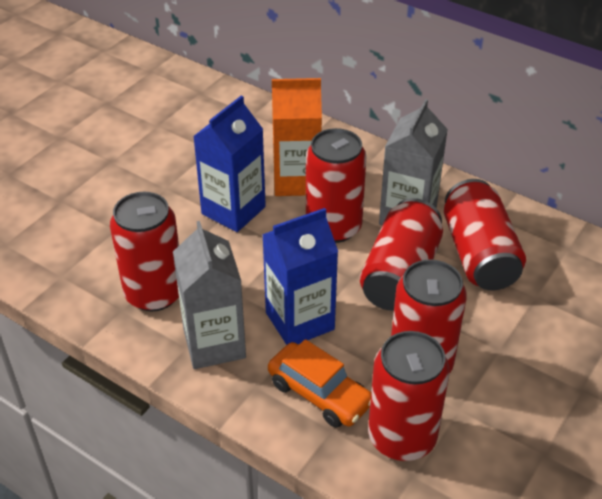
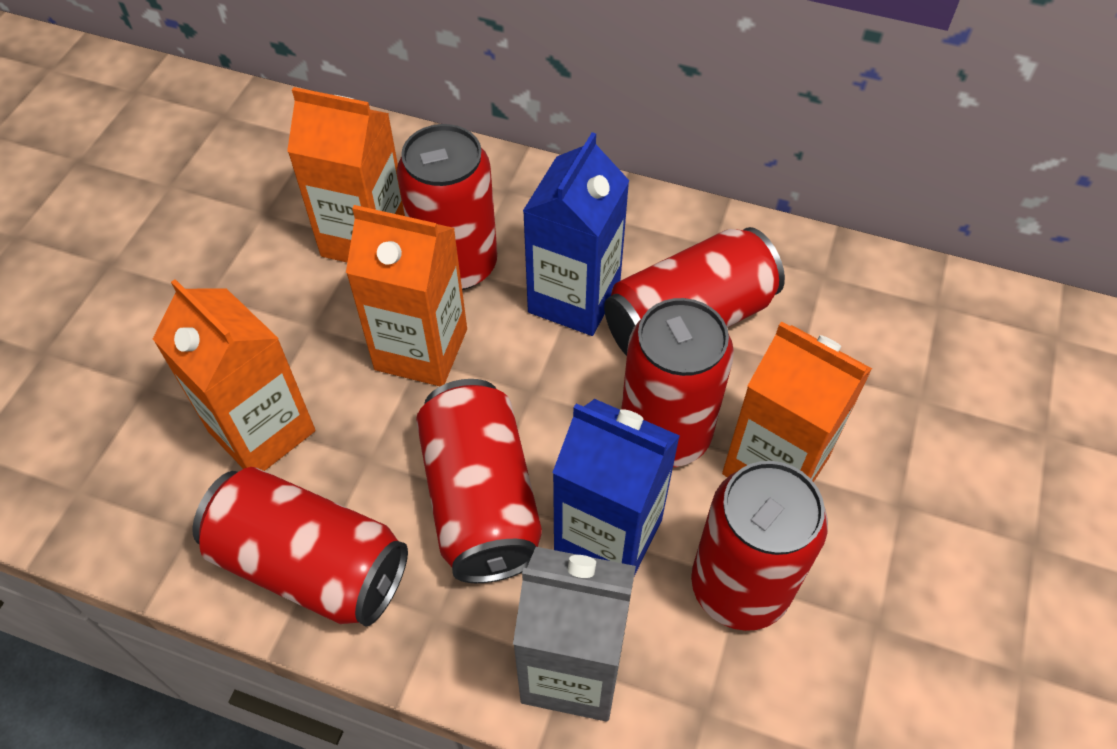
grey carton: [173,221,246,369] [379,99,448,225] = 2 -> [513,547,636,722] = 1
orange car: [268,339,371,428] = 1 -> none = 0
orange carton: [272,78,322,196] = 1 -> [153,279,316,471] [287,87,405,262] [346,205,467,386] [722,321,872,482] = 4

